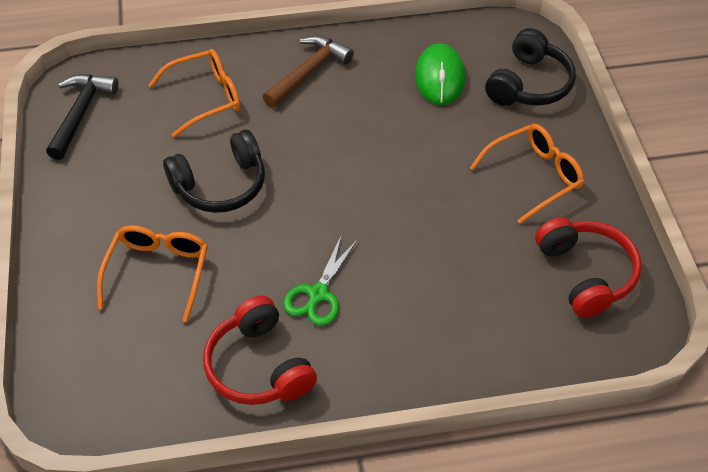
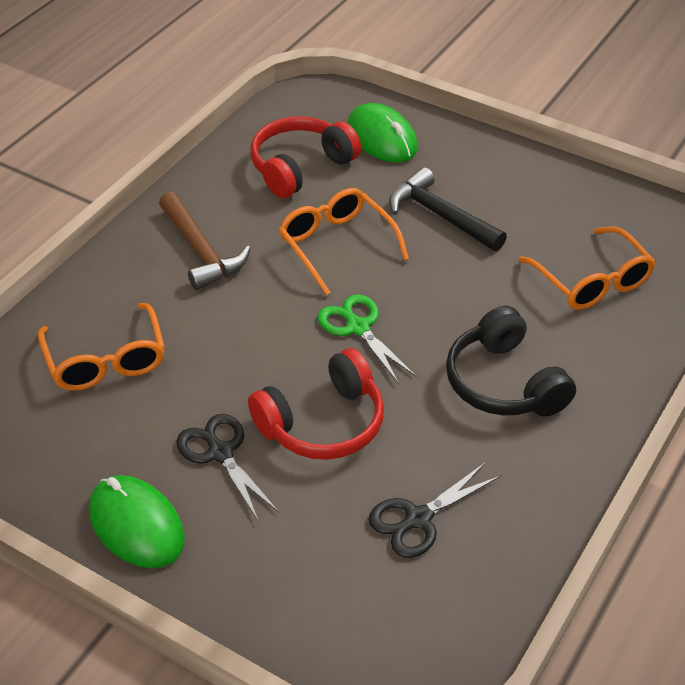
black headphones: [163,130,265,213] [485,28,576,106] = 2 -> [446,306,576,417] = 1
black scissors: none = 0 -> [176,414,279,522] [368,462,501,558] = 2
green mouse: [415,43,465,105] = 1 -> [89,475,185,568] [348,103,418,162] = 2

